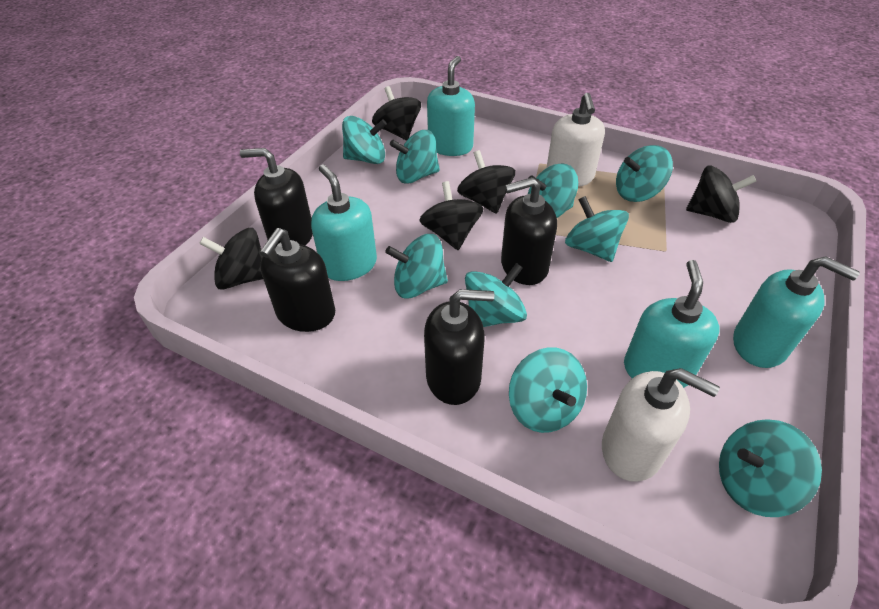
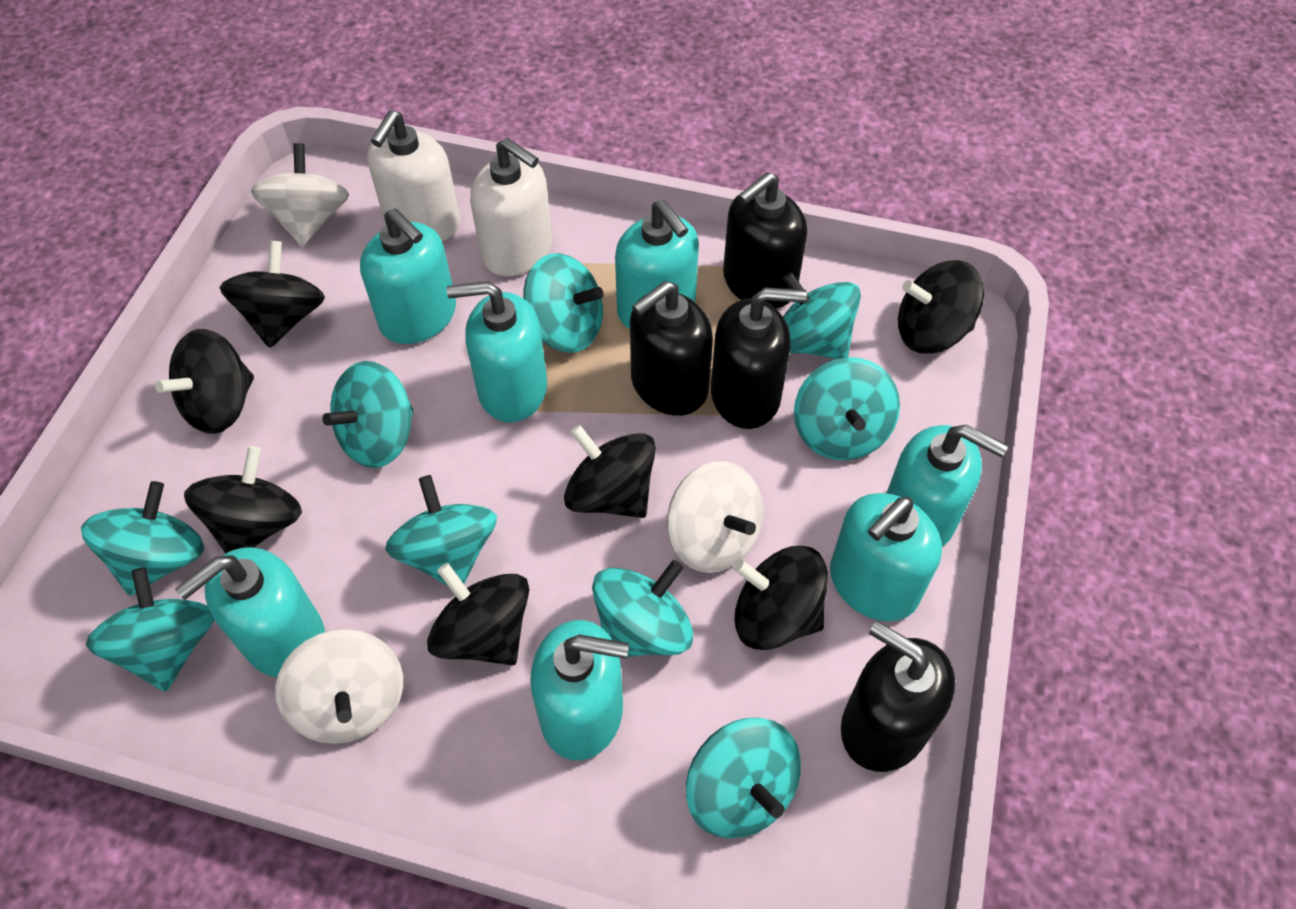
black spinning top: [199,228,263,290] [372,86,421,140] [420,181,484,250] [457,150,516,214] [686,166,757,223] = 5 -> [155,329,254,434] [184,446,302,553] [219,240,325,348] [427,563,529,665] [564,425,656,518] [734,546,828,650] [898,260,984,354] = 7
turquoise soap dispenser: [311,164,377,281] [427,56,475,156] [624,260,720,388] [733,256,860,368] = 4 -> [175,547,325,677] [360,208,456,344] [447,281,547,423] [530,620,629,760] [615,200,699,329] [830,493,942,621] [886,424,1008,547] = 7
white spinning top: none = 0 -> [251,143,349,246] [275,629,403,744] [667,461,763,573] = 3

